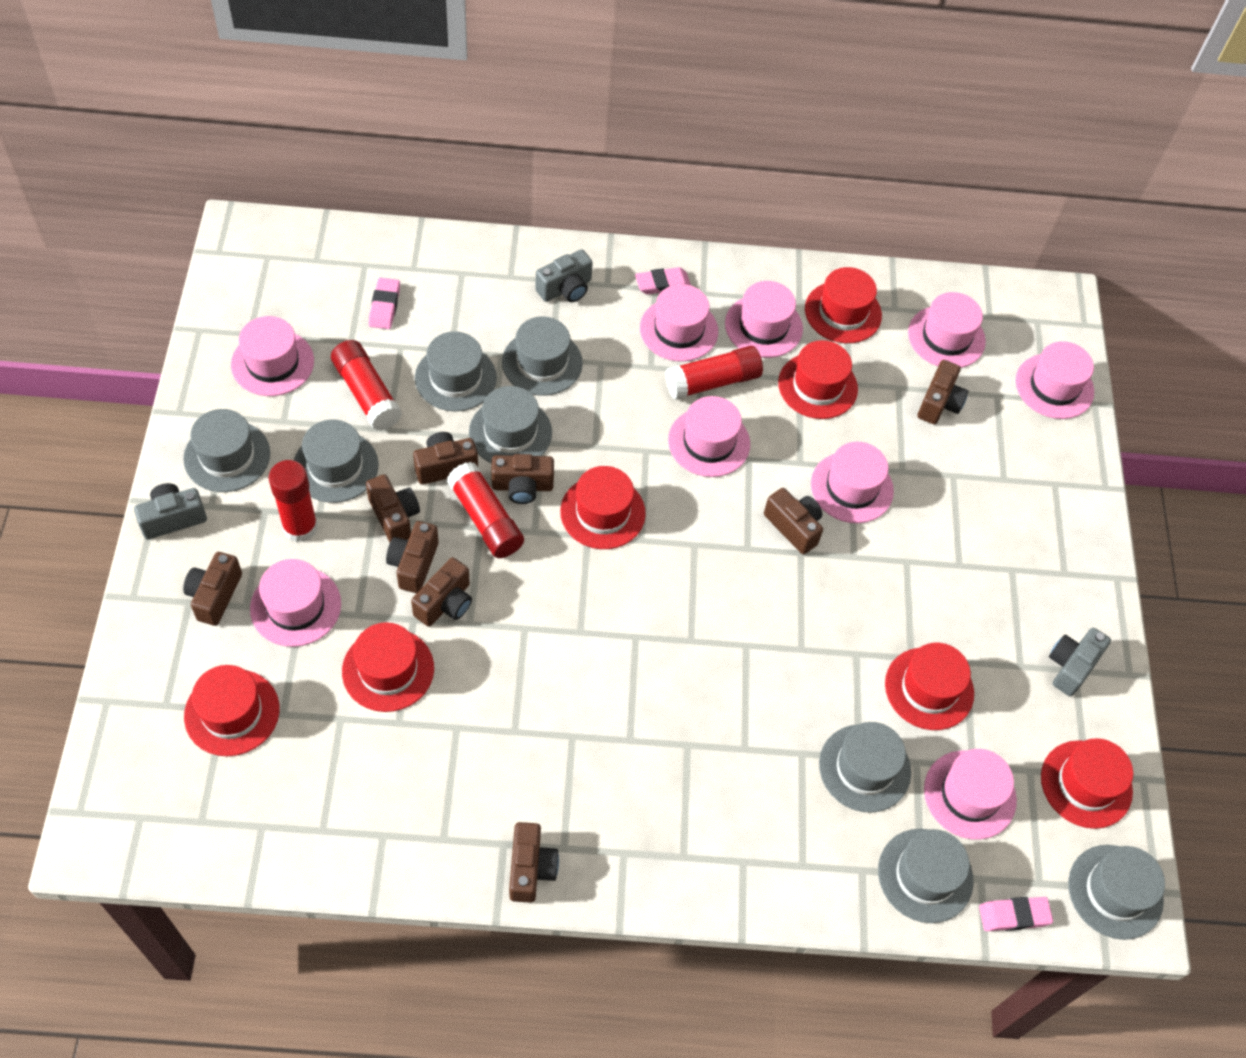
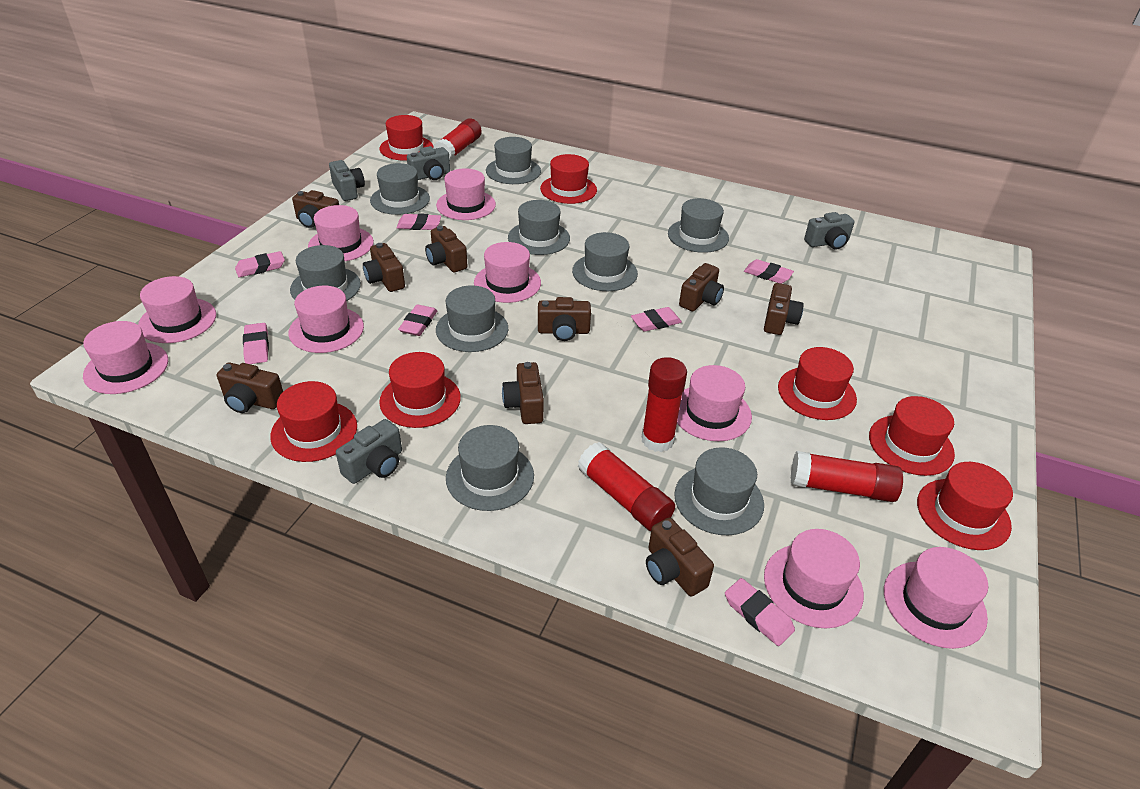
grey camera: [134,483,207,540] [535,249,593,302] [1049,628,1111,696] = 3 -> [329,160,365,201] [336,419,402,484] [407,146,450,180] [804,212,855,250] = 4
grey hat: [183,409,270,492] [293,419,379,503] [415,331,497,412] [469,386,552,463] [502,317,583,396] [819,722,911,813] [878,829,974,923] [1068,845,1165,940] = 8 -> [290,245,361,301] [370,163,430,215] [436,285,508,352] [446,425,534,511] [486,137,541,184] [508,200,570,255] [572,232,638,291] [668,198,729,253] [674,447,764,535] = 9
pink eraser: [369,278,400,329] [635,267,691,295] [979,897,1053,931] = 3 -> [235,251,285,277] [243,323,269,364] [397,213,441,230] [398,304,437,336] [631,307,682,332] [725,578,795,646] [744,259,794,284] = 7

